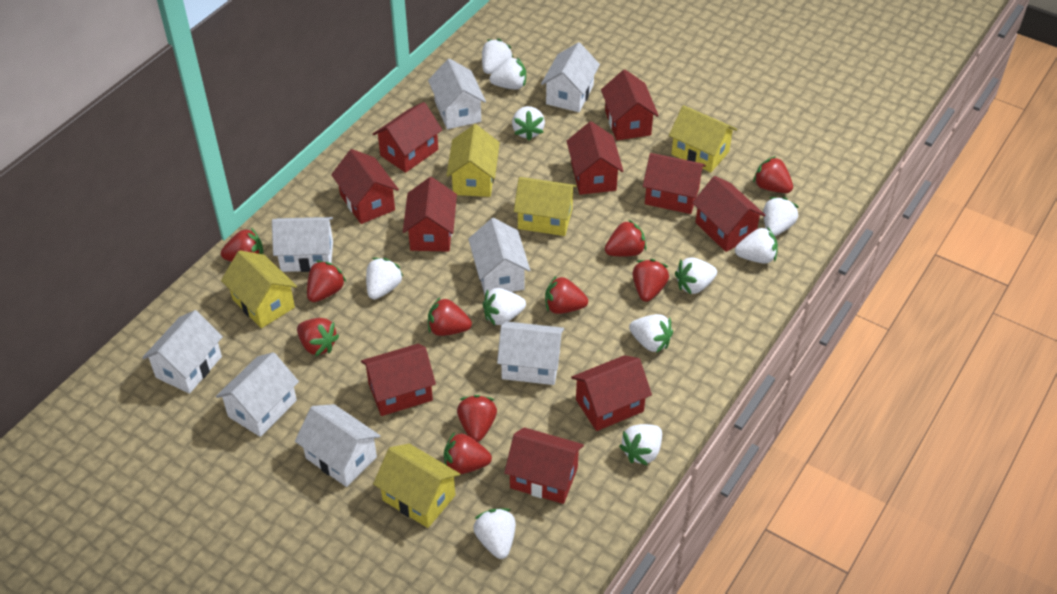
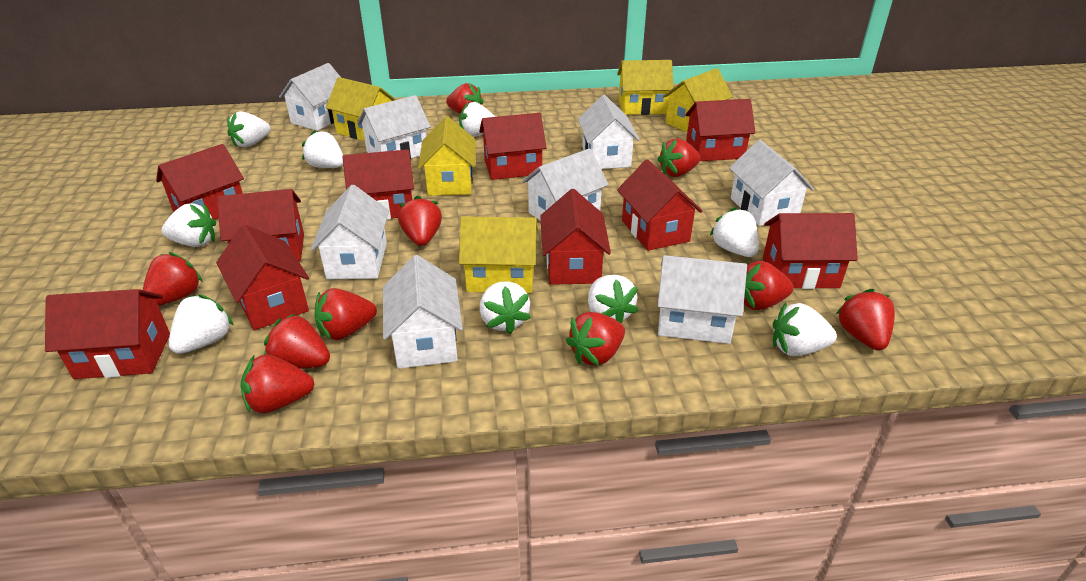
white strawberry: [366,258,404,299] [473,508,516,559] [482,39,514,74] [483,288,526,325] [489,57,526,90] [512,106,545,141] [619,424,662,466] [629,314,673,353] [675,257,717,294] [735,227,778,263] [763,197,799,236] = 11 -> [162,203,216,247] [169,294,234,354] [227,111,271,148] [302,130,343,168] [459,102,495,137] [480,281,531,334] [588,275,638,324] [710,207,759,257] [773,303,837,356] = 9

